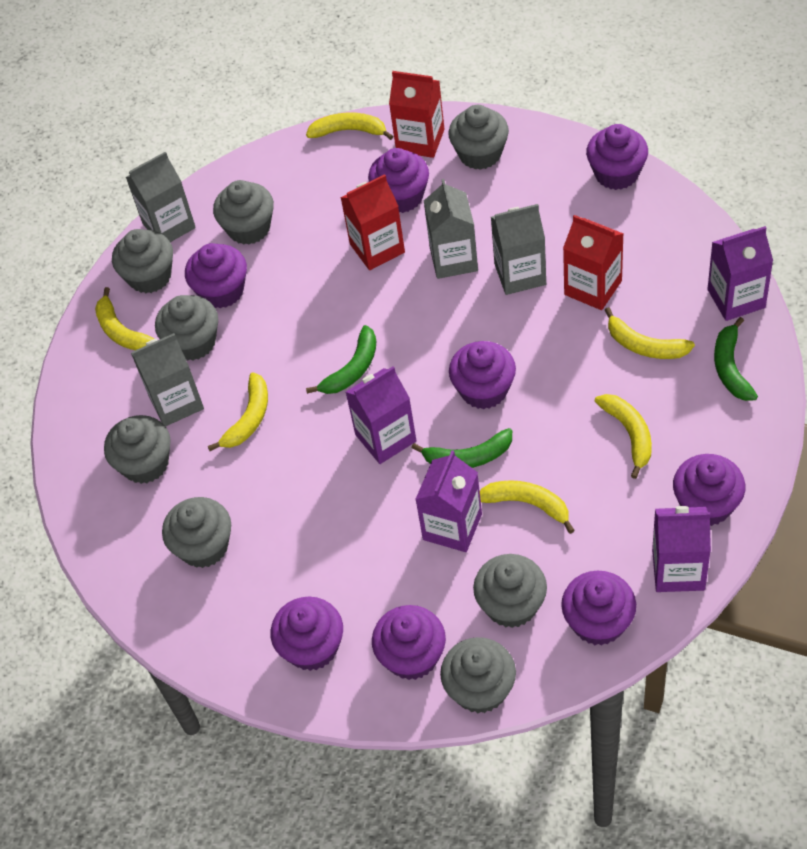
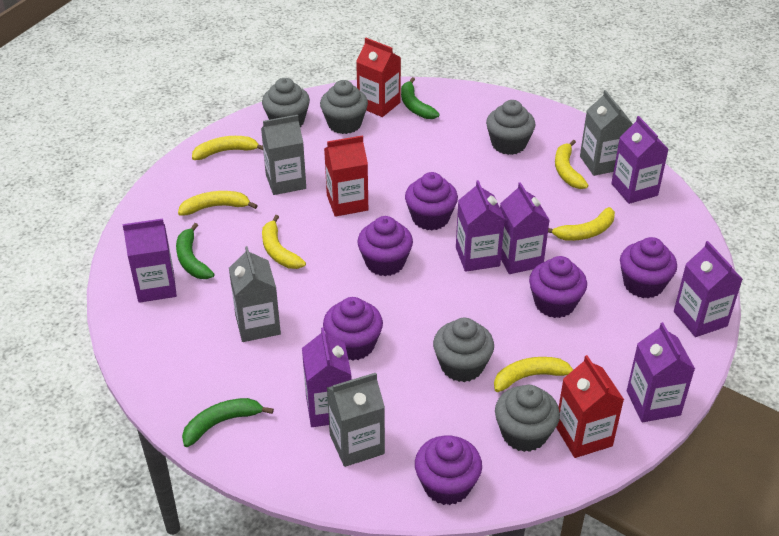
grey cupcake: [104,415,171,484] [112,229,173,293] [155,295,218,361] [162,497,231,568] [213,180,274,245] [440,637,516,713] [448,105,509,170] [473,554,547,628] = 8 -> [262,78,310,127] [320,80,368,134] [433,318,494,382] [486,100,536,155] [495,385,560,452] = 5
purple carton: [346,366,417,464] [415,450,482,552] [652,506,711,592] [708,226,773,321] = 4 -> [123,219,177,303] [302,327,352,427] [456,180,505,272] [500,182,549,274] [611,116,669,204] [627,322,695,422] [674,241,743,337] = 7
purple cupcake: [185,243,247,308] [270,597,343,671] [368,148,429,213] [372,605,446,680] [449,341,516,409] [561,571,636,646] [586,124,648,190] [673,454,745,526] = 8 -> [323,297,383,360] [357,216,413,276] [405,172,458,230] [415,436,482,505] [529,256,587,318] [620,237,677,298] = 6

